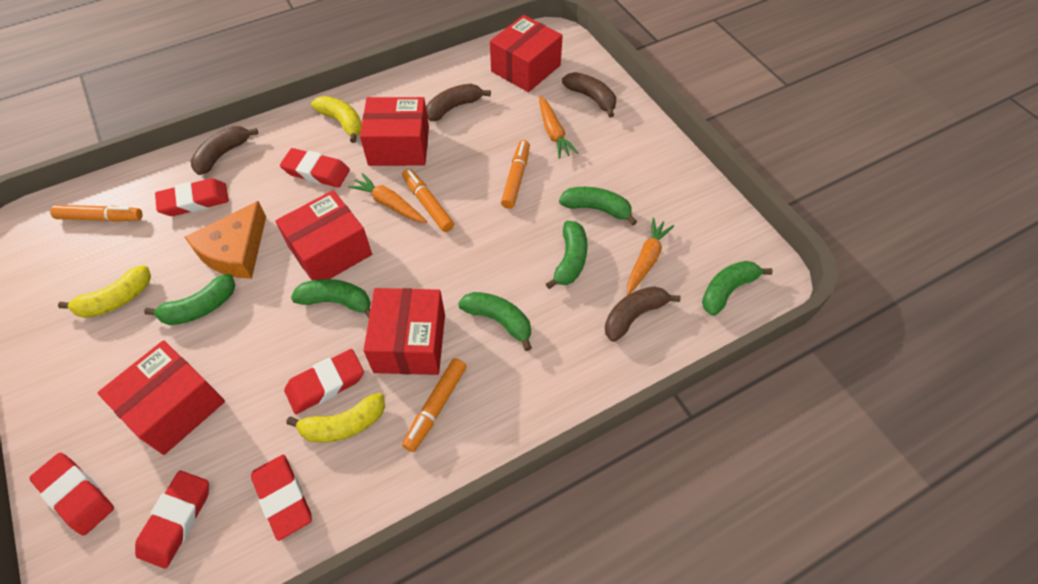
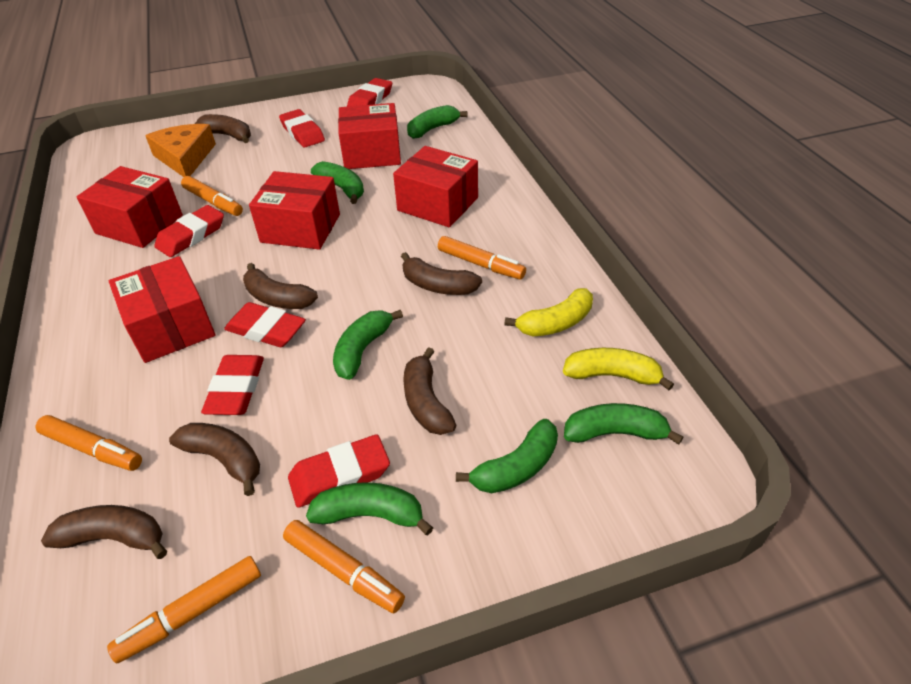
brown banana: [190,126,258,175] [426,84,491,121] [562,72,616,117] [605,286,681,342] = 4 -> [41,505,167,559] [169,423,260,496] [195,114,251,143] [243,263,318,309] [401,252,482,295] [403,347,457,435] = 6
orange carrot: [348,173,427,223] [539,96,578,158] [627,218,674,295] = 3 -> none = 0
orange marker: [50,205,142,222] [402,169,454,232] [402,358,467,452] [501,140,530,209] = 4 -> [36,415,142,471] [107,556,261,664] [181,176,243,216] [283,520,405,613] [438,236,526,279] = 5
yellow banana: [58,265,151,318] [286,393,385,443] [311,96,362,143] = 3 -> [504,288,593,336] [563,348,674,390] = 2

